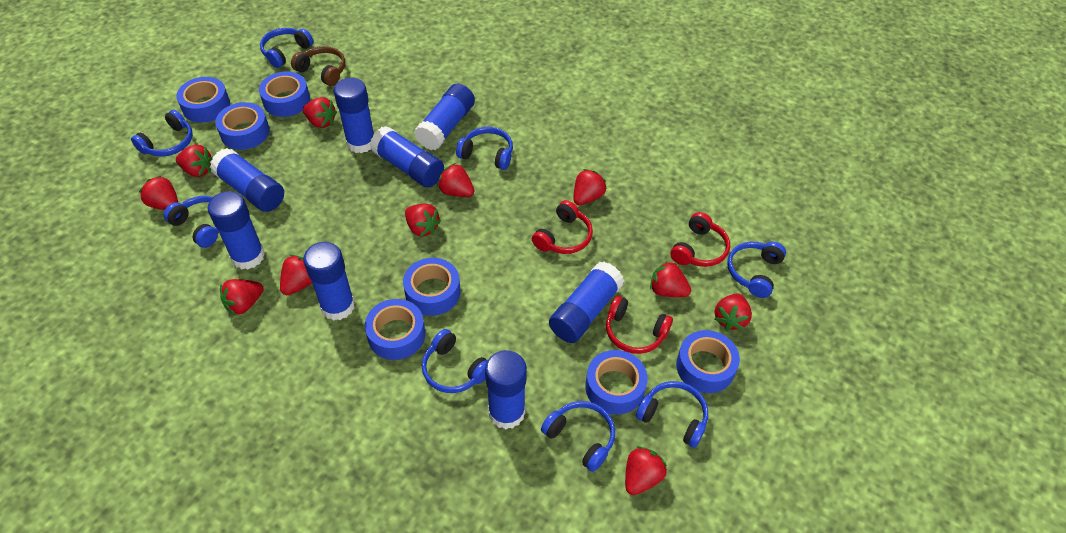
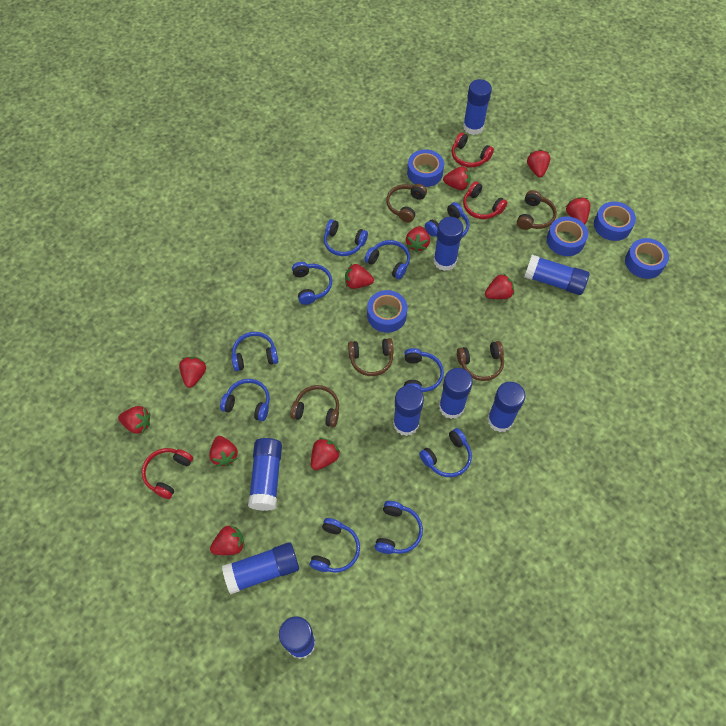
blue glue stick: [208,191,265,269] [210,148,284,212] [303,242,355,321] [334,78,374,153] [370,126,444,188] [414,83,475,150] [485,350,527,430] [549,262,624,343] = 8 -> [222,542,299,595] [248,438,282,511] [279,616,316,659] [393,385,424,436] [433,217,464,271] [439,368,473,419] [463,79,492,135] [487,382,525,432] [524,255,589,295] = 9
blue headphones: [131,110,193,156] [164,196,219,248] [260,28,314,68] [422,329,487,393] [456,127,513,170] [541,401,615,472] [636,381,708,448] [727,242,786,298] = 8 -> [220,379,270,421] [231,332,278,371] [292,262,332,305] [309,518,360,573] [324,219,368,256] [364,240,410,279] [375,501,423,554] [404,348,444,392] [419,428,472,477] [425,202,469,238] = 10
blue tape: [176,77,230,123] [215,102,270,150] [259,72,310,117] [365,299,425,360] [403,258,460,316] [585,350,648,415] [676,330,740,393] = 7 -> [367,290,408,333] [407,150,444,187] [547,216,588,256] [594,202,636,241] [625,238,669,279] = 5
brown headphones: [291,46,345,86] = 1 -> [290,385,339,427] [348,338,394,376] [386,184,427,223] [457,341,504,381] [517,190,557,230] = 5

